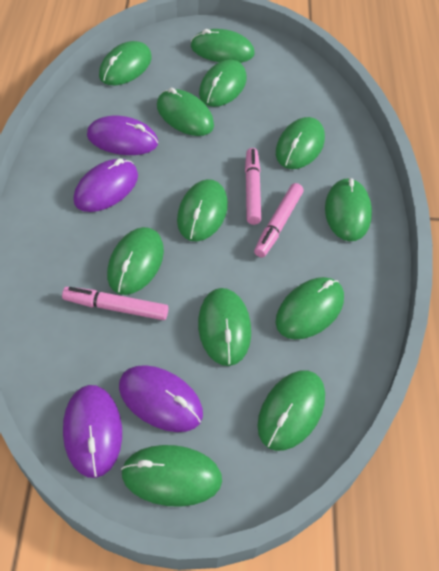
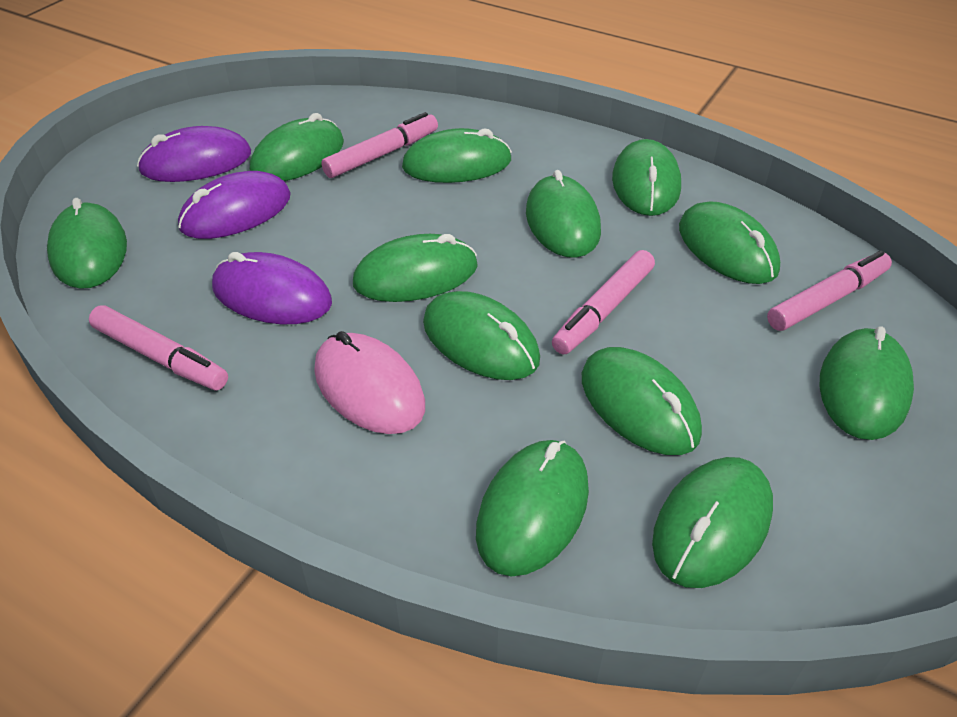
pink marker: [62,287,168,320] [245,148,261,225] [254,183,304,257] = 3 -> [89,305,228,390] [321,112,438,178] [552,250,655,354] [767,250,892,331] = 4
pink mouse: none = 0 -> [314,331,425,434] = 1
purple mouse: [63,385,122,478] [73,158,138,212] [87,116,158,155] [119,365,203,432] = 4 -> [137,126,251,182] [178,171,291,239] [212,252,332,324] = 3

